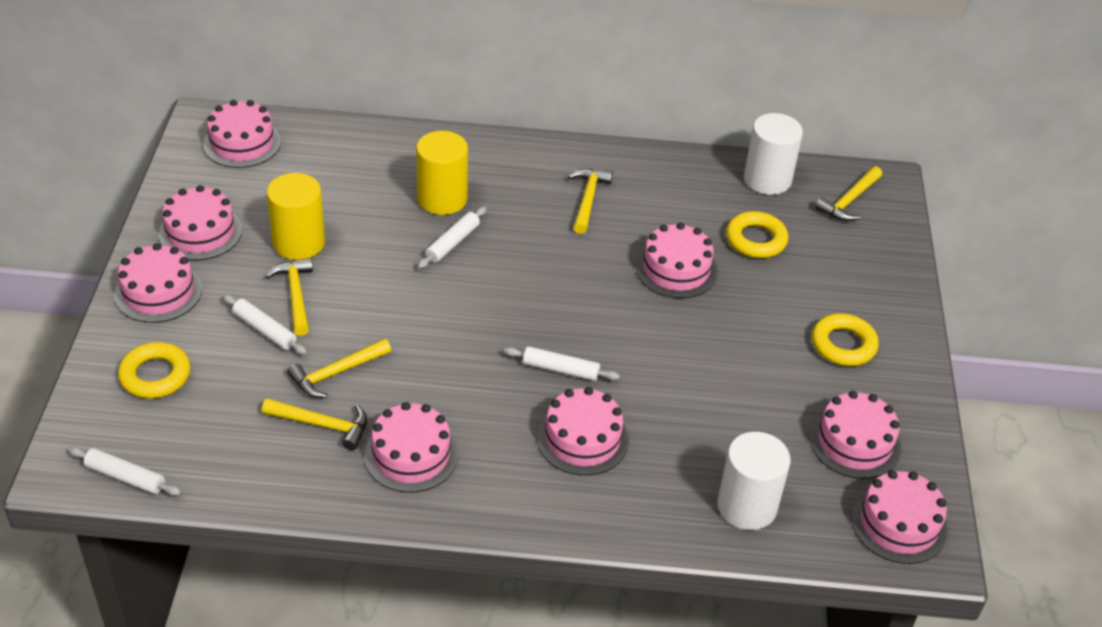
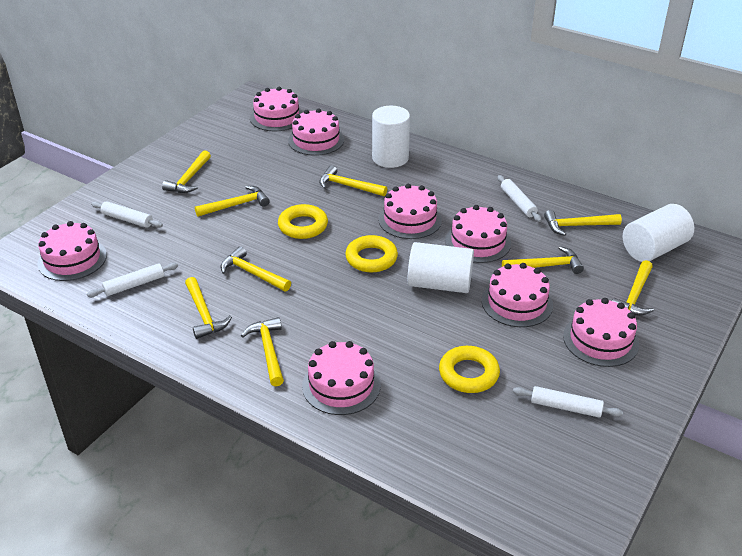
white cylinder: [717,432,791,530] [744,113,803,195] = 2 -> [372,106,410,168] [408,242,474,293] [623,204,694,262] = 3
yellow cylinder: [267,173,325,260] [416,131,468,215] = 2 -> none = 0
yellow hammer: [262,398,367,450] [266,258,313,336] [287,339,391,398] [568,169,613,234] [815,166,882,221] = 5 -> [162,150,211,193] [185,277,232,339] [195,186,270,217] [220,246,291,292] [241,317,284,386] [319,165,387,196] [502,246,584,274] [544,210,622,236] [612,260,654,316] = 9

